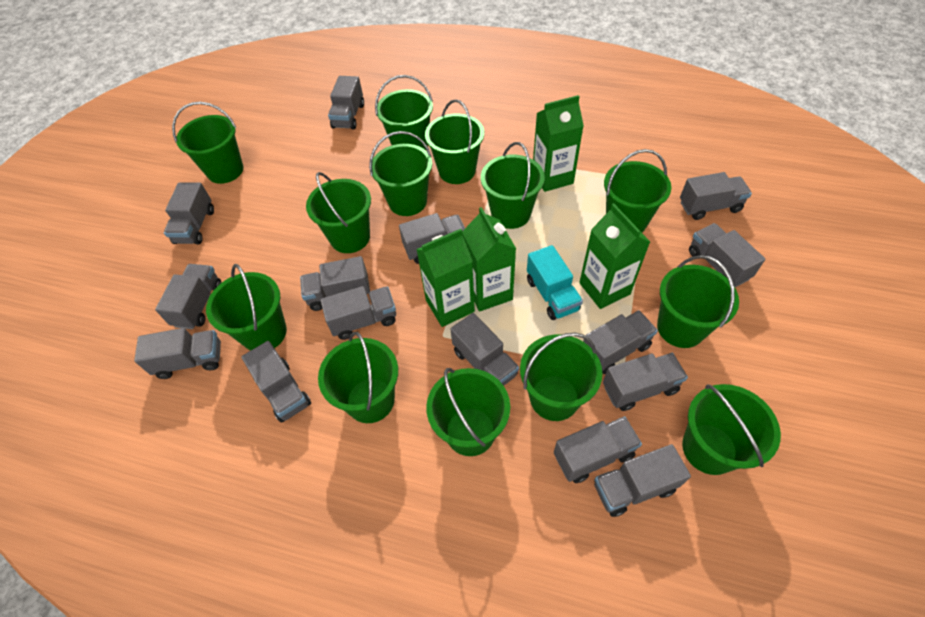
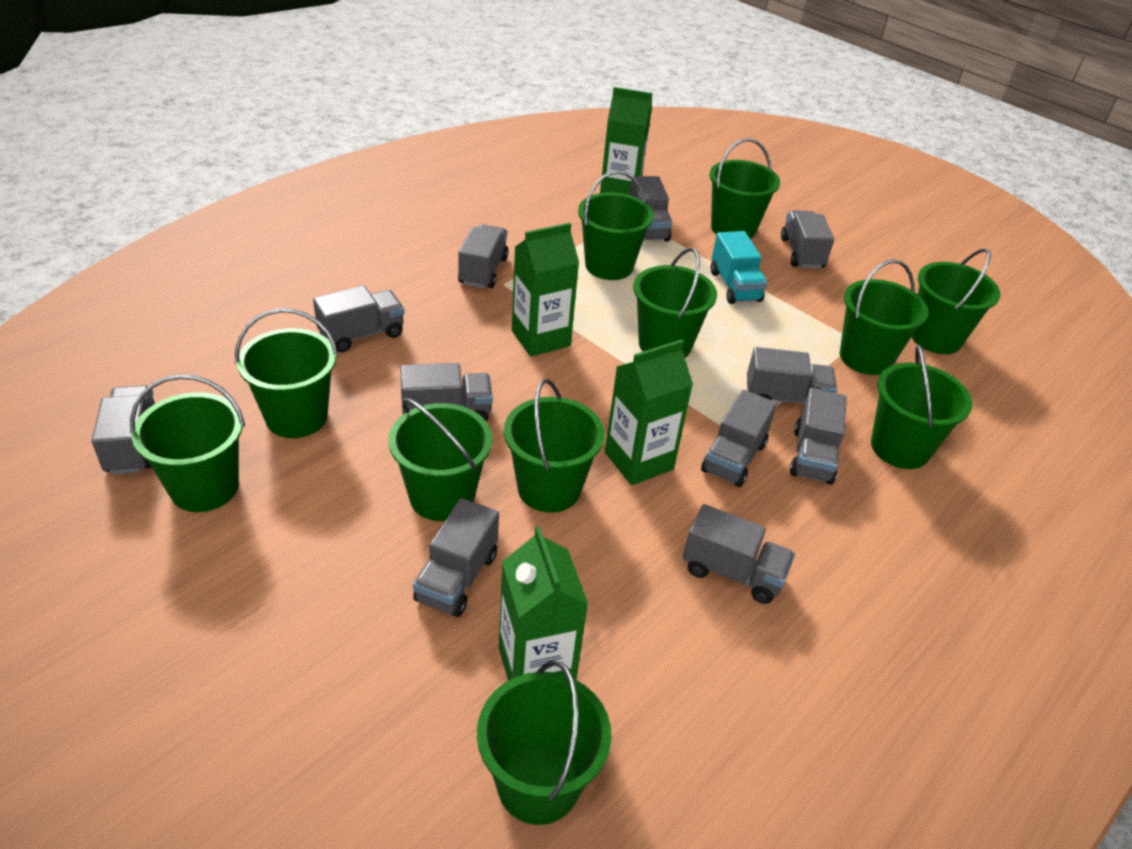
green bucket: [172,102,243,184] [206,264,287,351] [306,172,371,253] [318,332,398,423] [369,131,432,216] [375,75,433,150] [425,99,484,184] [426,368,510,456] [481,142,545,229] [520,333,602,421] [604,149,671,233] [657,255,739,348] [682,384,781,475] = 13 -> [130,374,245,512] [235,308,338,438] [388,398,492,521] [477,660,612,825] [504,379,605,513] [578,171,654,280] [633,247,717,358] [710,138,780,239] [840,259,929,375] [871,345,972,469] [911,248,1000,354] = 11
grey truck: [134,328,221,379] [155,264,222,329] [164,182,214,244] [242,341,311,423] [300,256,370,311] [321,286,396,340] [328,76,364,130] [399,213,465,264] [450,313,519,386] [554,416,642,483] [583,310,658,374] [594,444,691,517] [603,353,688,411] [680,172,752,220] [689,223,765,287] = 15 -> [91,385,155,474] [313,285,404,352] [400,363,493,422] [413,498,499,617] [458,224,509,288] [630,176,672,241] [683,504,795,604] [701,390,777,487] [747,347,837,404] [781,210,834,269] [790,388,847,485] = 11

